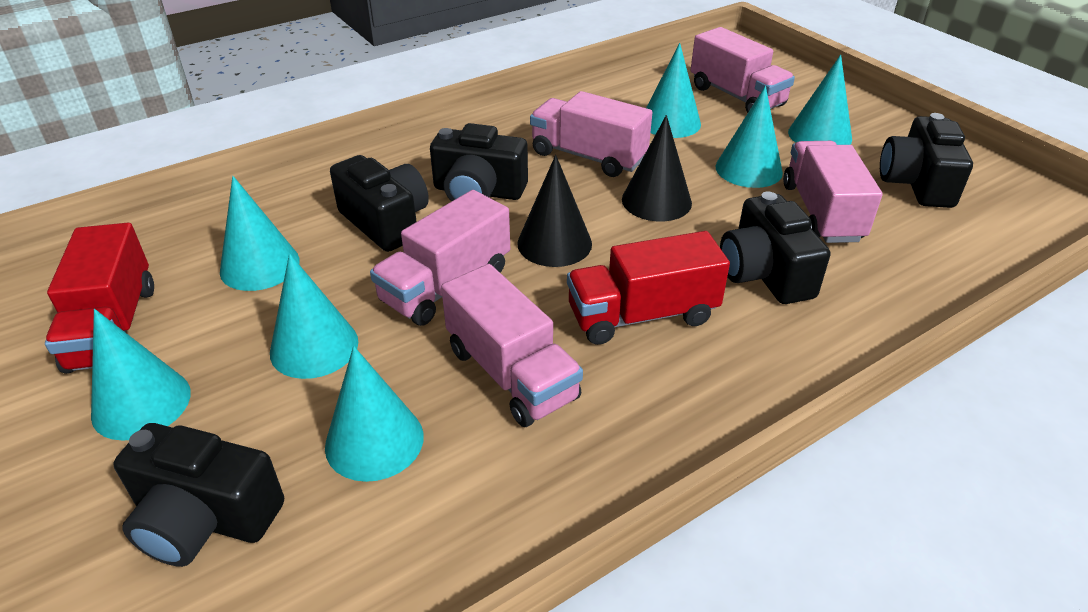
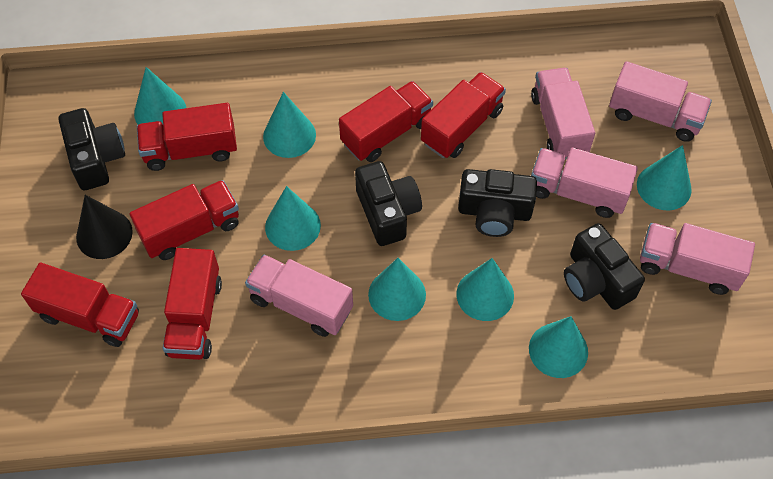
black camera: [113,423,284,567] [330,155,429,252] [430,123,528,202] [720,192,830,304] [880,113,973,208] = 5 -> [58,108,125,190] [355,161,422,246] [458,169,537,237] [564,223,645,310] = 4
black cone: [517,155,592,267] [622,115,692,221] = 2 -> [76,195,133,259] = 1
red truck: [45,223,154,374] [567,231,730,345] = 2 -> [21,263,139,347] [130,180,239,260] [137,103,237,171] [163,248,222,360] [339,81,433,162] [421,72,506,158] = 6

